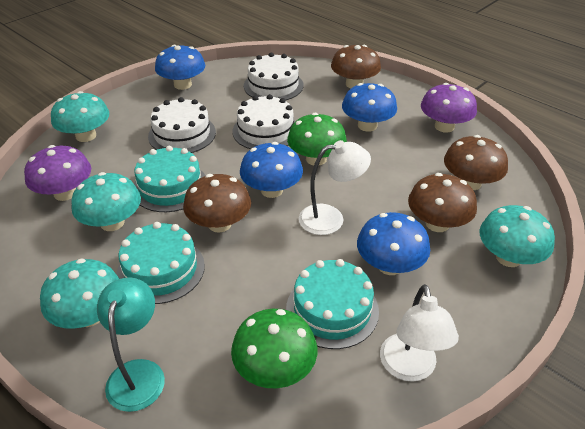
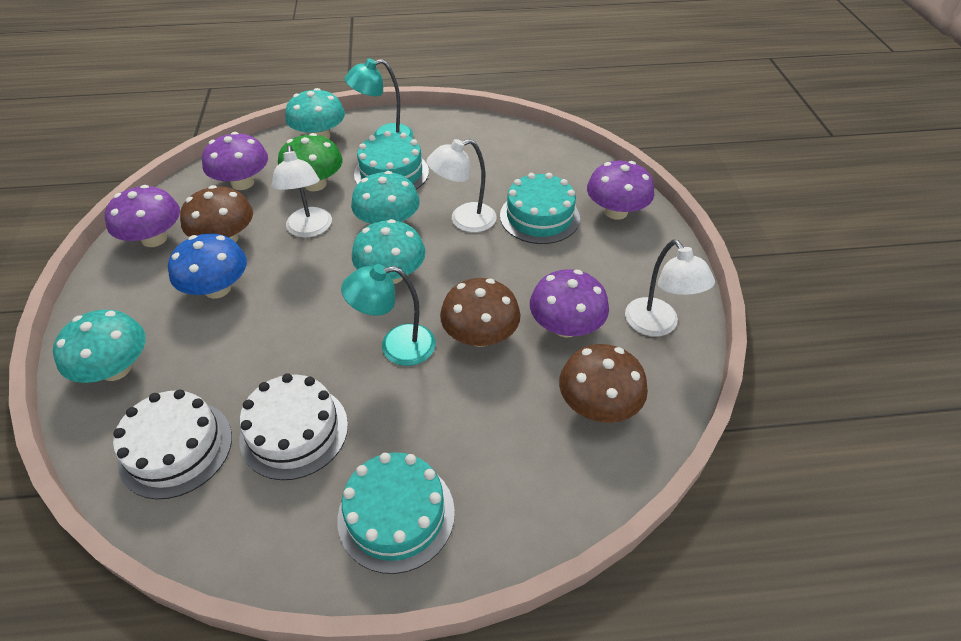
blue mushroom: [155,45,206,90] [240,142,303,198] [342,83,397,132] [357,212,430,275] = 4 -> [168,233,247,299] = 1
brown mushroom: [183,174,251,233] [331,45,381,88] [408,173,477,232] [444,135,508,190] = 4 -> [180,185,253,242] [440,278,520,347] [559,344,648,423] = 3
green mushroom: [231,309,317,388] [287,113,347,166] = 2 -> [278,133,342,191] = 1
purple mushroom: [24,145,91,201] [421,83,477,133] = 2 -> [105,185,180,247] [202,132,268,190] [530,269,609,338] [587,161,654,220] = 4
turquoise lamp: [97,277,165,412] = 1 -> [341,264,436,366] [345,58,413,138] = 2
white cake: [148,97,216,153] [232,94,295,149] [244,53,304,100] = 3 -> [113,389,232,499] [239,373,348,480] = 2
white lamp: [299,140,371,235] [380,284,459,382] = 2 -> [272,145,332,238] [426,139,496,232] [625,240,715,336] = 3

